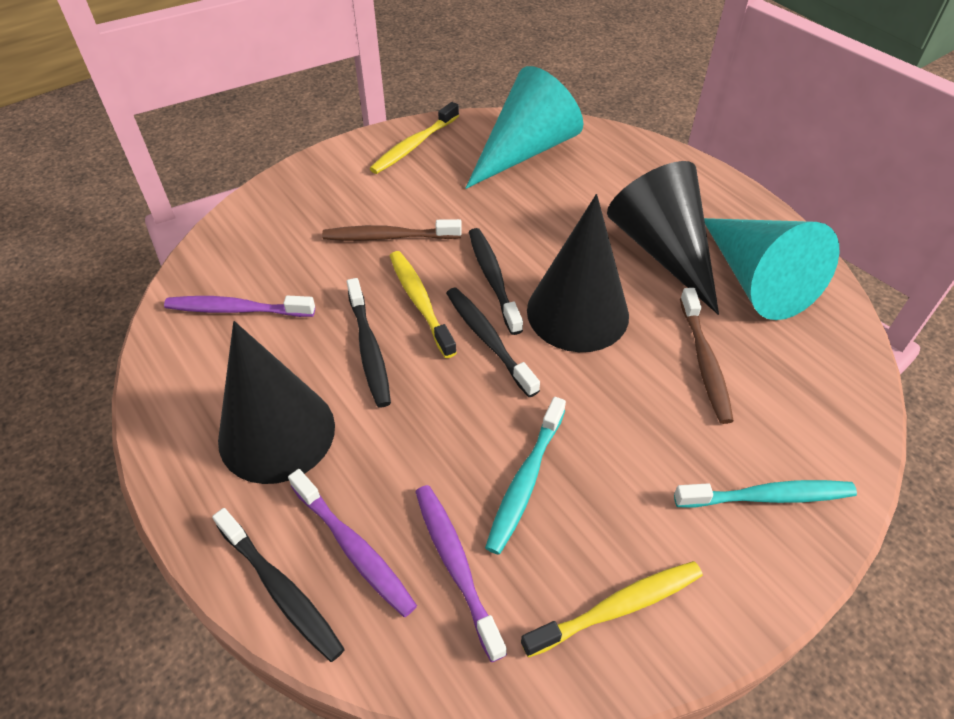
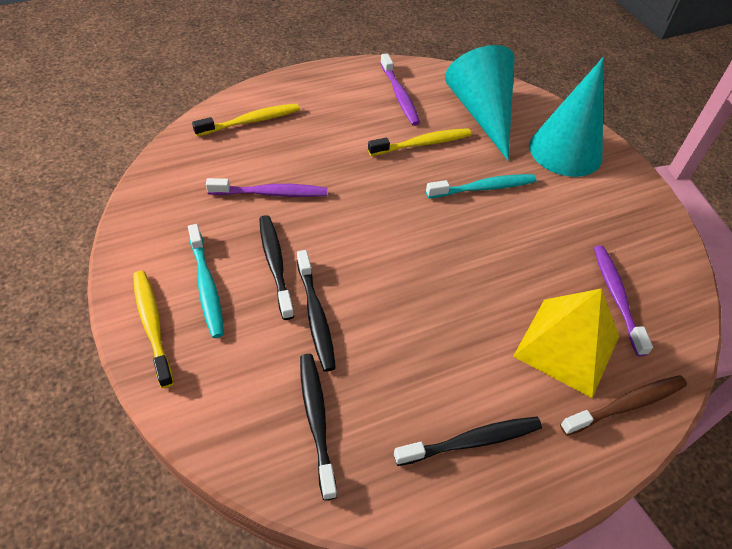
black cone: [218,321,335,484] [527,194,629,352] [607,161,719,315] = 3 -> none = 0
brown toothbrush: [322,219,462,241] [680,288,734,424] = 2 -> [560,375,687,436] = 1
yellow pyramid: none = 0 -> [513,288,619,398] = 1

